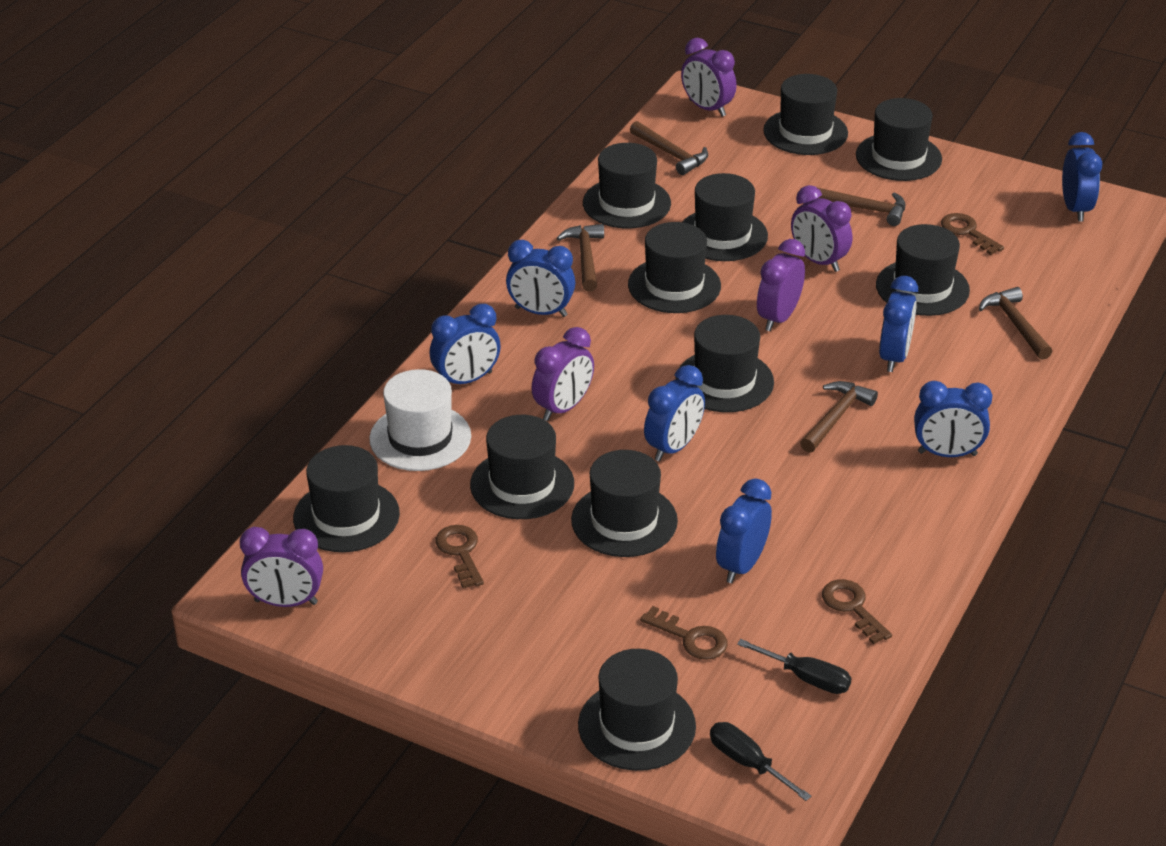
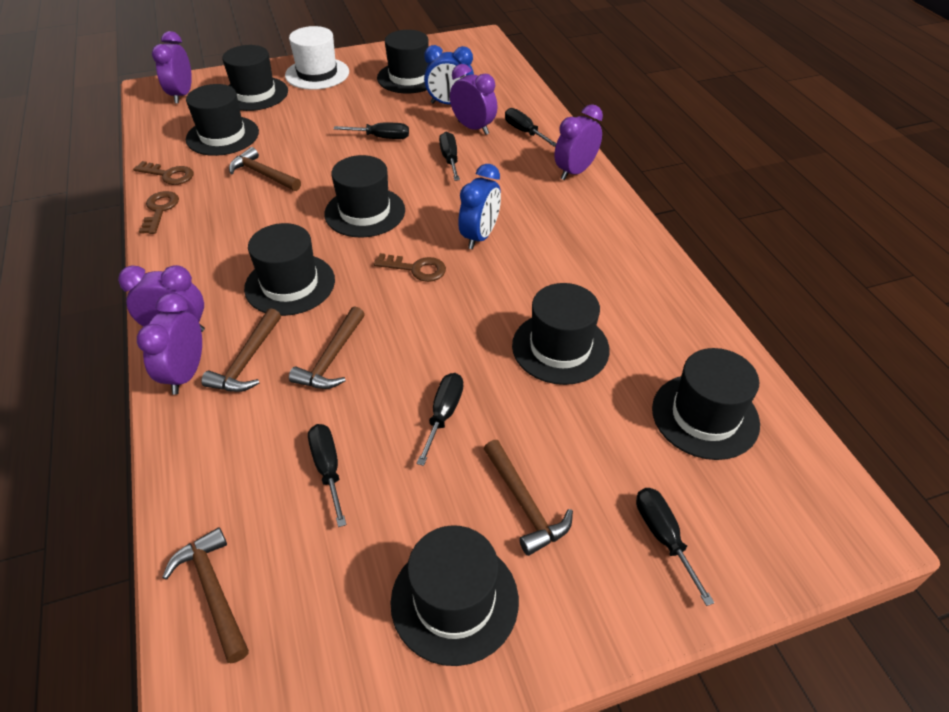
black hat: [293,445,400,552] [470,415,574,519] [571,450,678,557] [578,649,696,771] [583,143,671,228] [628,222,721,313] [676,315,774,412] [682,173,768,261] [763,74,848,155] [856,98,942,181] [876,224,970,316] = 11 -> [186,84,259,156] [222,45,288,111] [244,223,335,316] [324,155,405,238] [377,30,429,93] [391,525,519,666] [512,283,610,385] [652,348,760,460] = 8
black screwdriver: [710,722,812,801] [737,639,852,694] = 2 -> [308,424,347,527] [334,123,409,139] [416,373,463,466] [439,132,460,181] [505,108,557,147] [636,488,715,606] = 6
blue clock: [430,304,501,384] [506,240,575,317] [644,365,705,462] [716,478,772,583] [879,276,918,372] [914,381,993,457] [1062,132,1102,222] = 7 -> [424,45,474,105] [458,164,501,249] = 2
brown key: [435,525,484,588] [640,606,728,660] [822,579,892,644] [941,213,1004,255] = 4 -> [133,161,193,185] [139,191,179,234] [374,253,446,282] = 3

